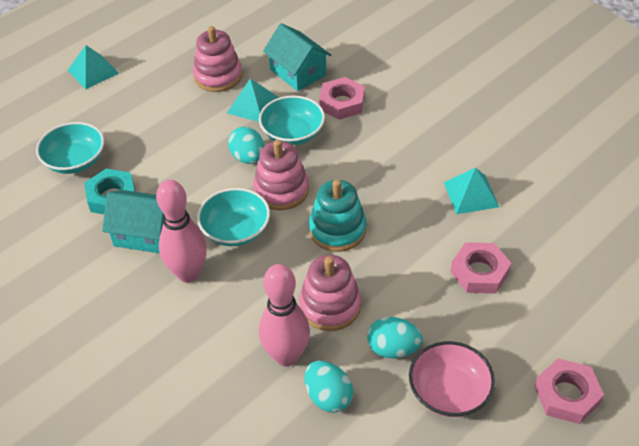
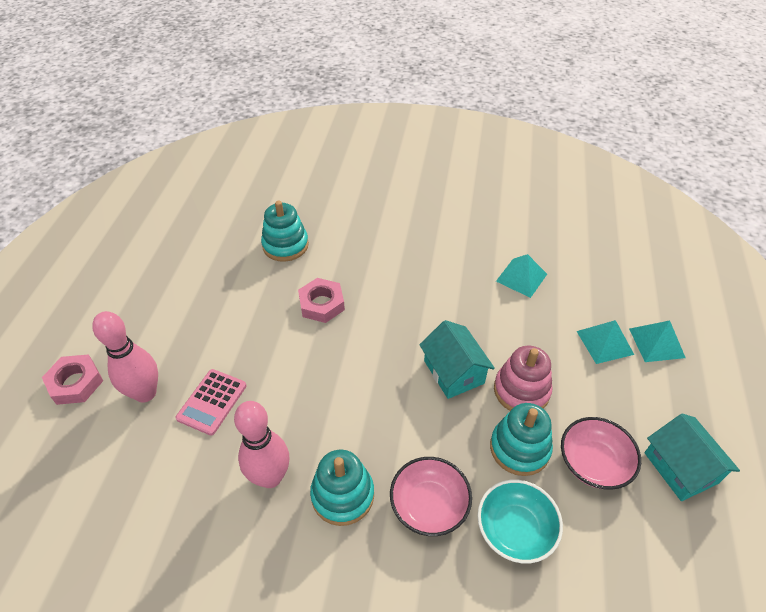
pink bowl: [409,341,495,417] = 1 -> [390,457,472,536] [561,417,641,490] = 2
pink calculator: none = 0 -> [176,369,247,435] = 1
pink nut: [319,77,365,120] [450,242,512,293] [534,358,604,424] = 3 -> [42,354,103,405] [298,278,345,323] = 2
pink stacking toy: [193,26,242,92] [253,140,309,210] [299,255,361,331] = 3 -> [494,346,552,411] = 1
turquoise bowl: [36,122,104,174] [197,188,270,246] [259,95,325,145] = 3 -> [477,480,563,564] = 1
turquoise egg: [228,127,265,164] [304,361,353,413] [367,317,423,358] = 3 -> none = 0
turquoise nut: [84,169,135,214] = 1 -> none = 0
turquoise stacking toy: [309,179,367,252] = 1 -> [261,201,309,262] [310,450,374,526] [490,403,553,476] = 3

